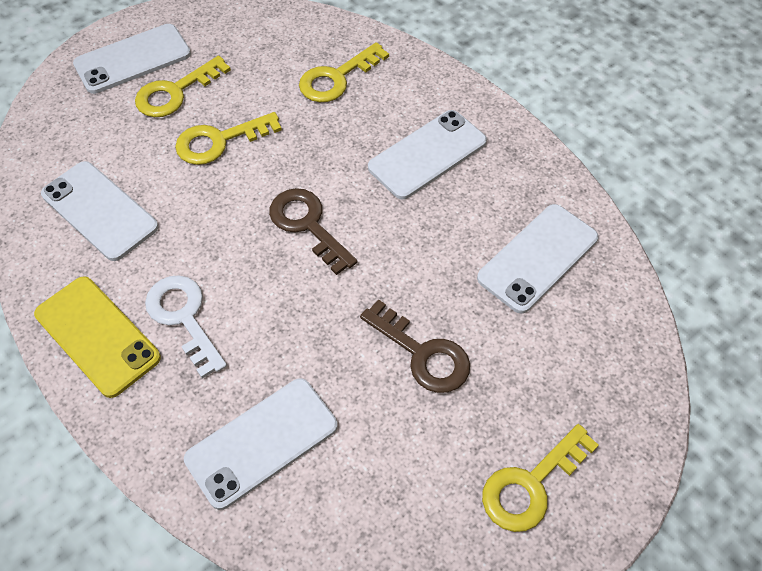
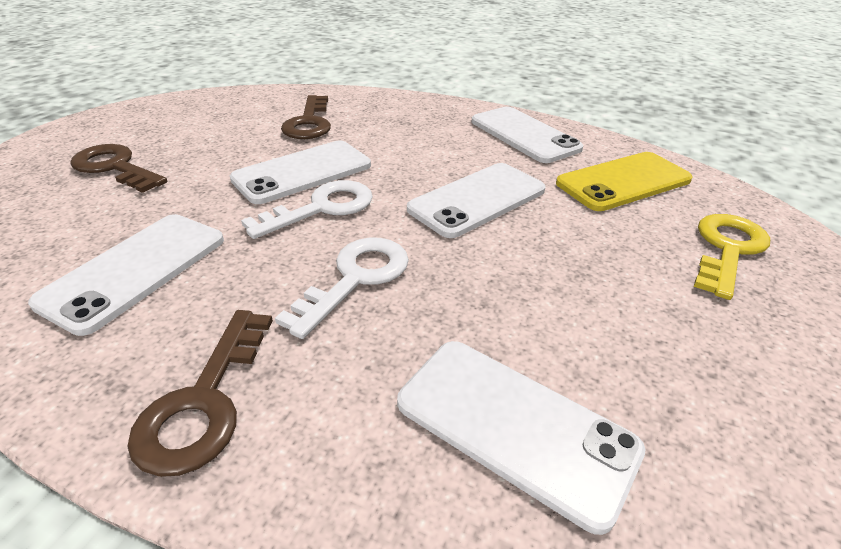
brown key: [269,188,357,275] [360,299,470,393] = 2 -> [70,144,167,193] [127,310,273,477] [281,95,331,139] = 3
white key: [145,275,227,379] = 1 -> [241,180,373,239] [275,238,409,339] = 2
yellow key: [135,56,231,117] [175,112,282,165] [299,42,389,102] [482,424,599,532] = 4 -> [694,214,770,300] = 1

